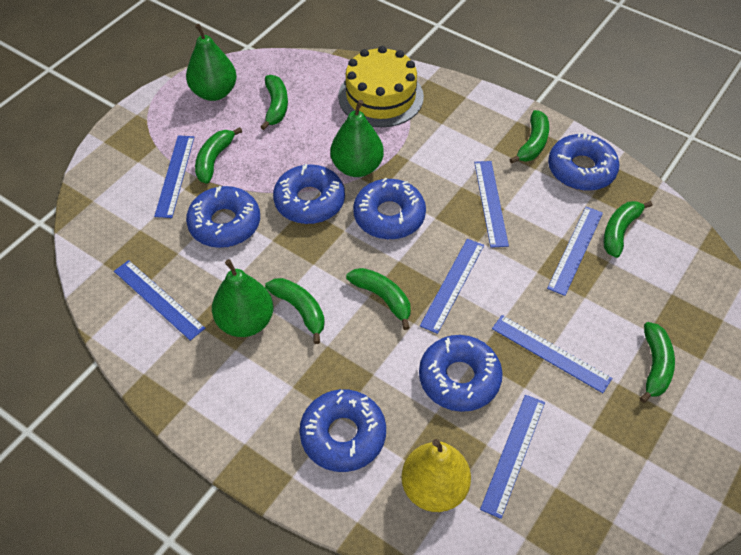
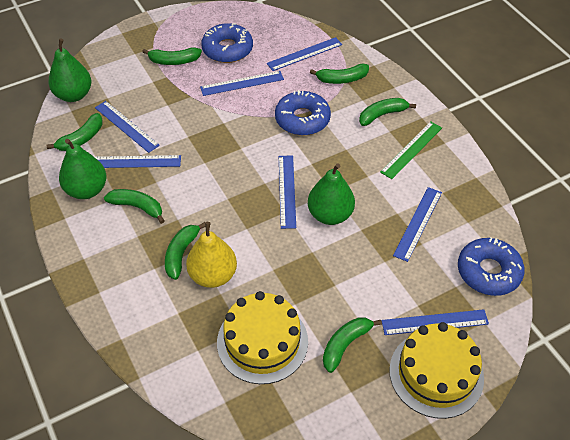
blue donut: [186,186,260,248] [273,164,345,224] [299,389,386,472] [353,177,426,239] [419,335,503,412] [548,133,619,191] = 6 -> [201,23,253,63] [275,90,331,136] [458,237,525,296] = 3
green ruler: none = 0 -> [380,121,442,179] = 1
yellow cake: [338,46,424,127] = 1 -> [217,291,308,384] [389,322,484,419] = 2

